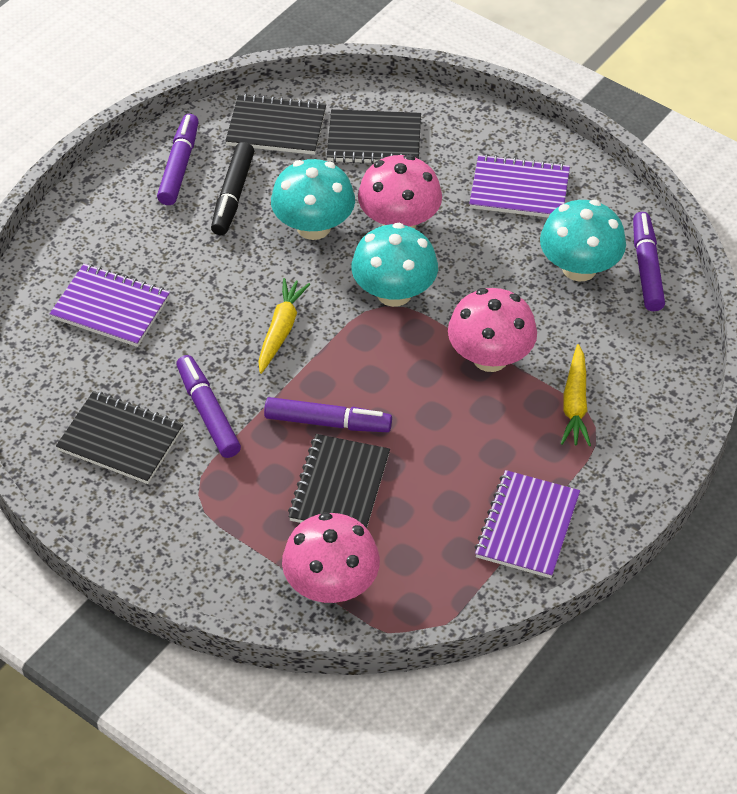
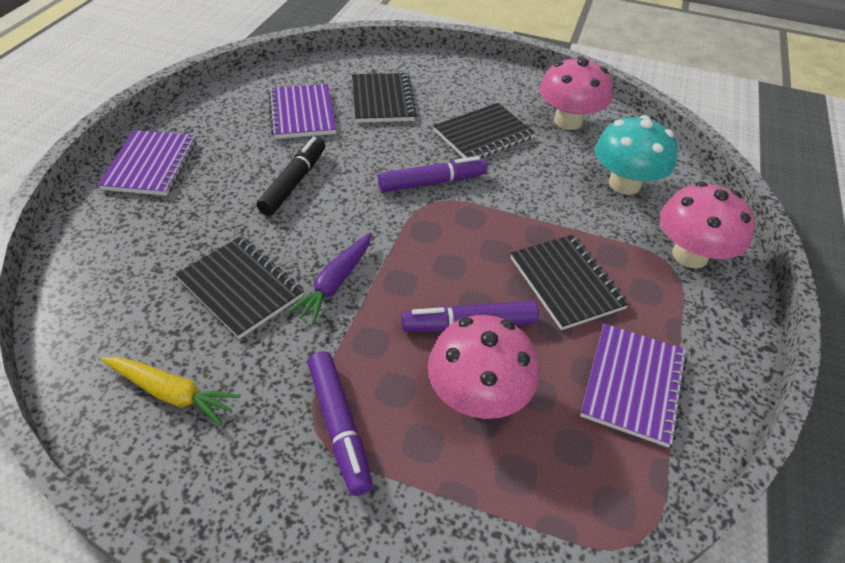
purple carrot: none = 0 -> [287,232,372,325] = 1
purple marker: [157,114,199,205] [176,355,241,458] [264,397,392,432] [633,212,665,311] = 4 -> [307,351,373,496] [378,156,488,192] [401,301,539,332] = 3
turquoise mushroom: [271,159,355,240] [351,223,438,307] [540,200,626,281] = 3 -> [595,115,678,195] = 1
yellow carrot: [258,278,310,374] [561,344,591,446] = 2 -> [101,357,240,426] = 1

